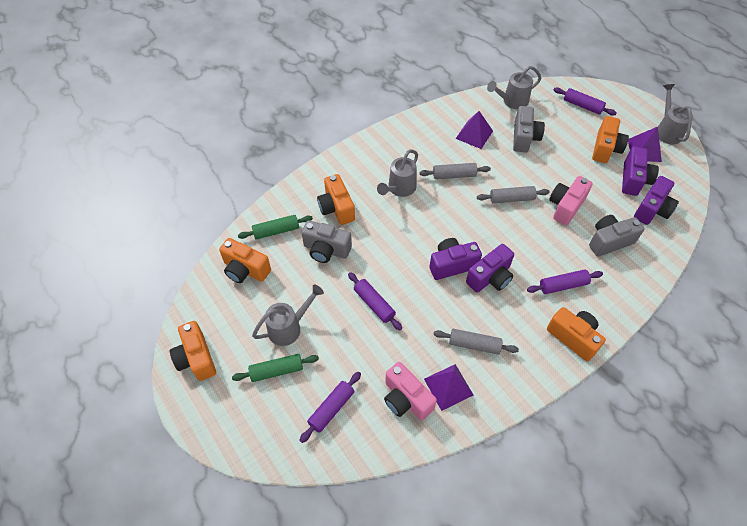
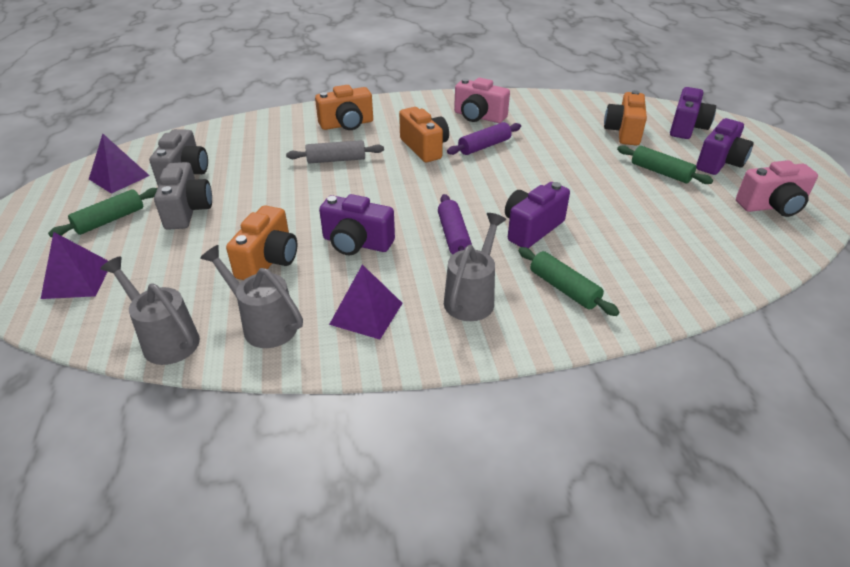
green rolling pin: [232,354,319,382] [238,215,313,240] = 2 -> [48,188,157,237] [518,247,619,316] [617,145,713,184] = 3
grey camera: [302,220,352,263] [513,106,545,153] [589,215,644,257] = 3 -> [149,129,208,186] [154,162,212,230] = 2
grey rolling pin: [419,163,491,179] [433,329,519,355] [477,186,550,203] = 3 -> [286,140,384,163] = 1
grey watering can: [252,284,324,346] [377,149,418,197] [487,66,541,109] [658,84,693,144] = 4 -> [100,256,200,365] [200,245,303,348] [444,213,506,321] = 3
orange camera: [170,321,216,381] [219,238,271,283] [317,174,355,225] [547,307,606,361] [592,116,629,163] = 5 -> [226,205,298,280] [315,85,373,130] [399,107,449,162] [604,90,647,145] = 4
purple rolling pin: [299,372,361,443] [348,272,402,330] [527,269,603,294] [554,87,616,116] = 4 -> [438,194,472,254] [447,122,521,155] = 2

